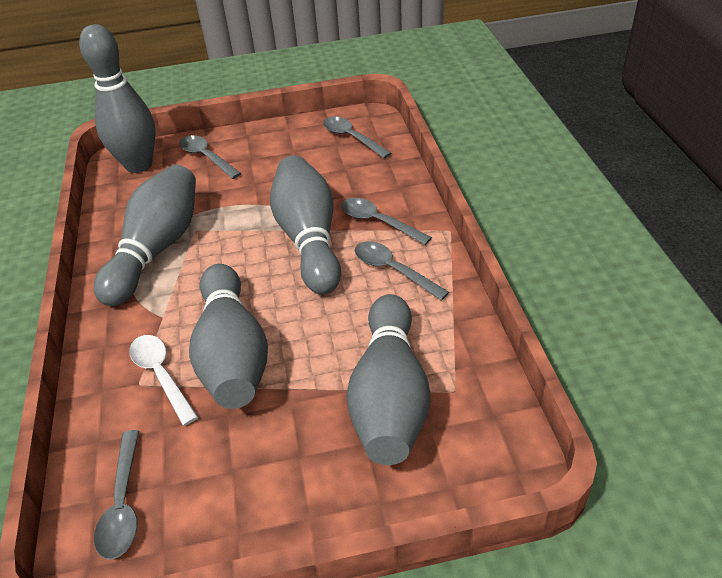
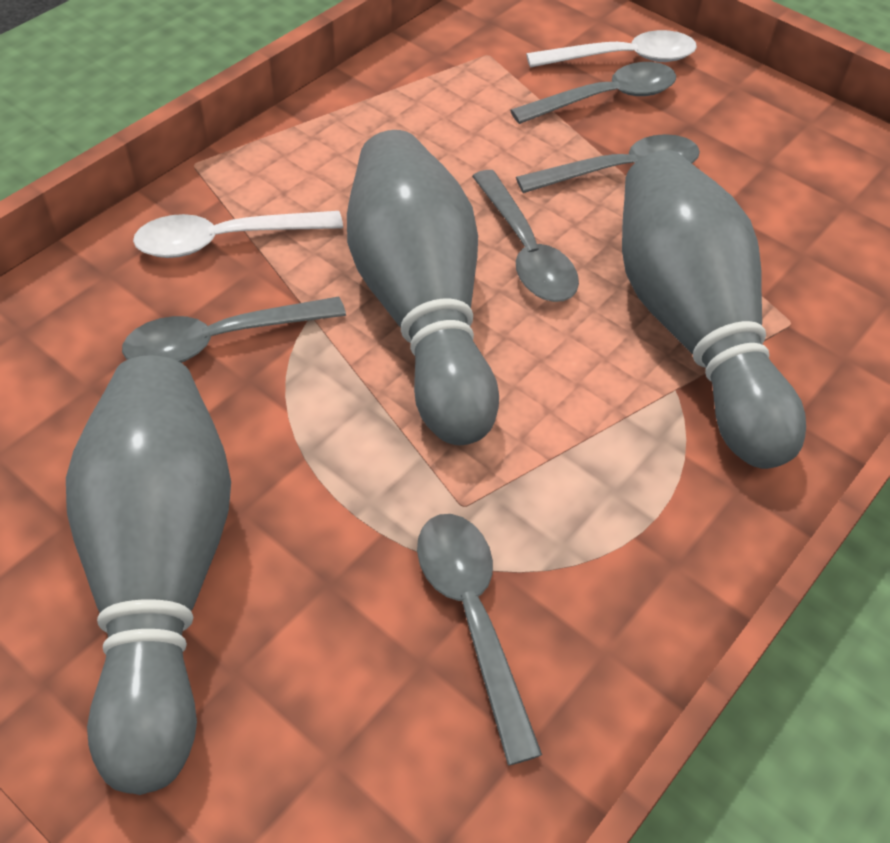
grey bowling pin: [79,24,156,173] [94,165,196,306] [189,264,268,409] [270,155,341,294] [346,294,431,465] = 5 -> [66,355,231,795] [347,130,499,445] [622,150,806,469] = 3
white spoon: [129,335,198,426] = 1 -> [133,211,343,258] [526,30,697,68] = 2

